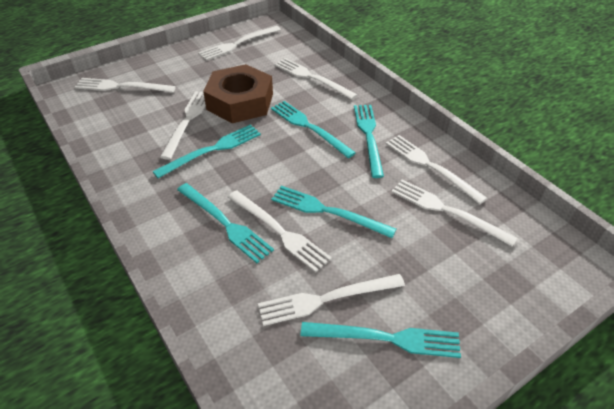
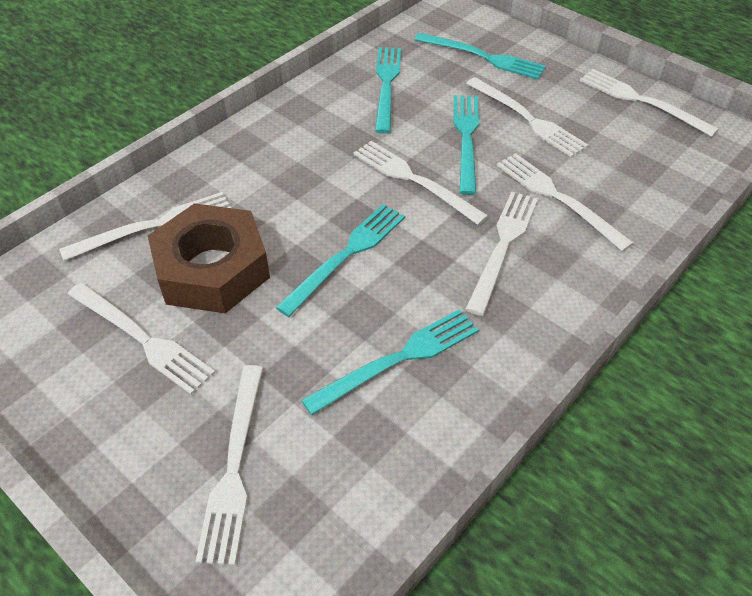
turquoise fork: [152,124,261,178] [177,183,274,263] [271,101,356,158] [271,186,396,238] [301,322,461,358] [354,105,384,178] = 6 -> [275,204,405,317] [301,309,479,415] [375,47,401,134] [414,33,546,80] [454,95,479,195] = 5

